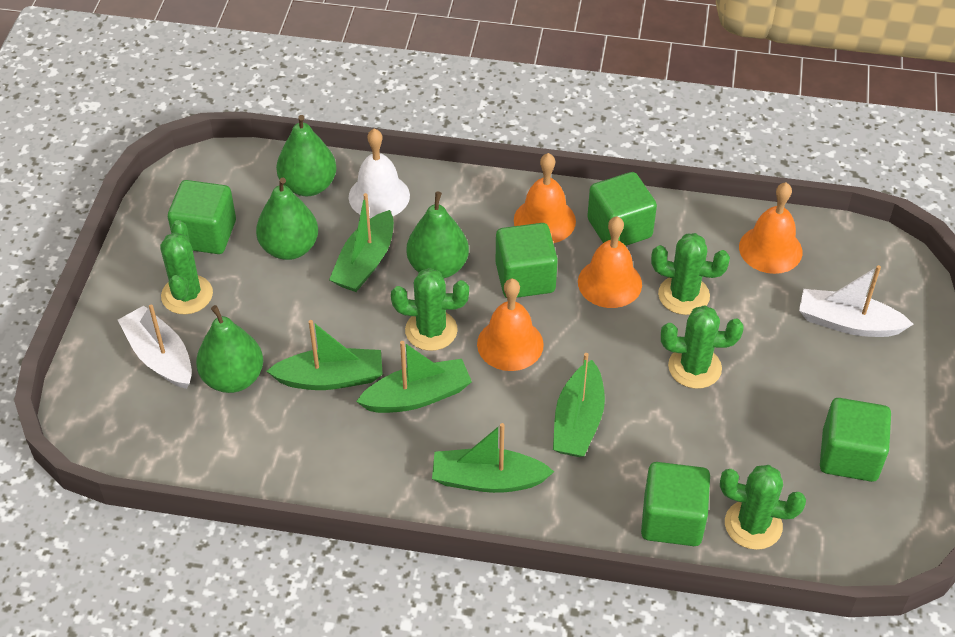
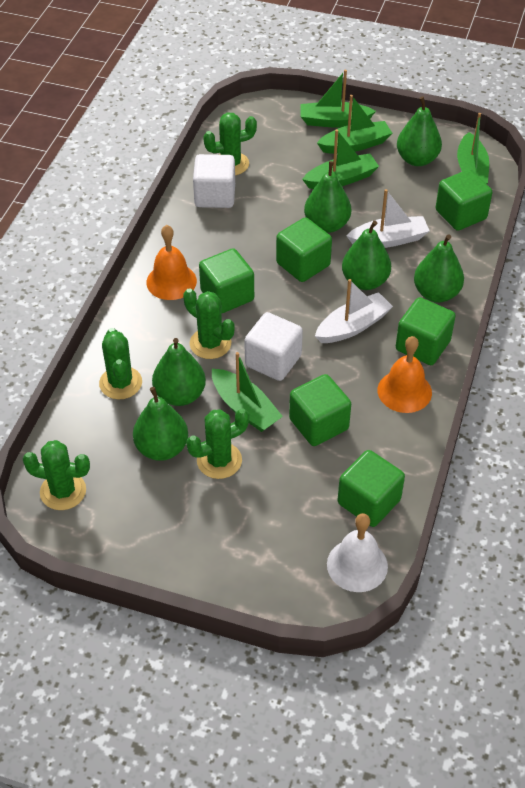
green cube: [168,180,236,254] [496,223,558,298] [587,172,657,246] [641,462,710,546] [820,398,891,482] = 5 -> [199,248,254,313] [276,217,332,282] [289,374,351,446] [338,450,405,527] [396,297,455,365] [436,169,492,231] = 6
green pear: [196,305,263,393] [256,178,318,260] [276,115,336,196] [406,191,469,279] = 4 -> [133,387,188,461] [152,338,206,406] [304,161,351,233] [342,221,391,290] [397,97,442,166] [414,234,464,303] = 6
orange bell: [477,279,544,371] [514,153,576,243] [578,216,642,308] [739,182,802,274] = 4 -> [146,225,197,300] [378,336,432,413] = 2
white cube: none = 0 -> [193,154,235,208] [244,312,303,381] = 2

